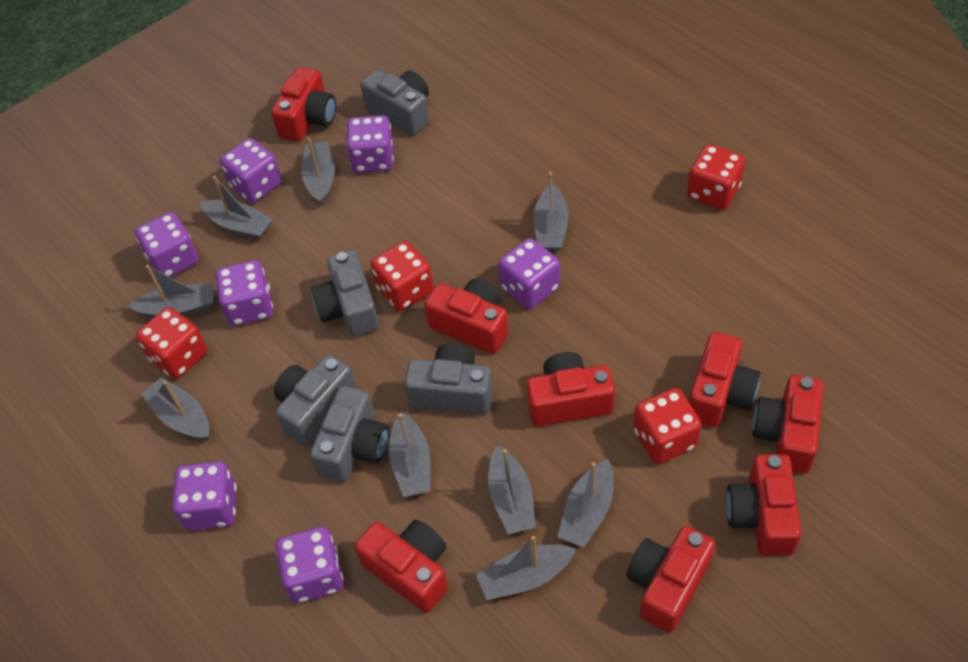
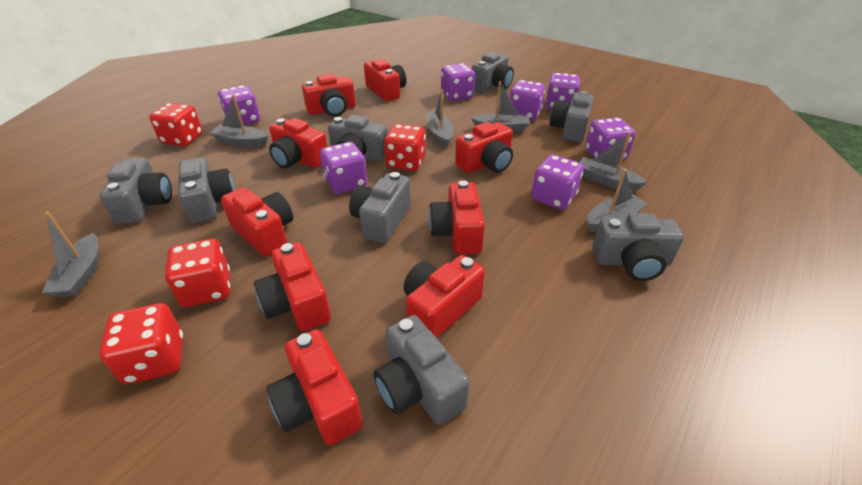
grey boat: [128,265,213,318] [142,377,209,440] [200,176,273,240] [301,137,335,205] [389,412,431,497] [476,536,576,600] [488,446,536,534] [533,172,569,251] [557,459,614,548] = 9 -> [42,211,99,297] [210,94,268,147] [425,89,454,147] [471,81,530,132] [579,132,647,191] [587,169,648,232] = 6
grey camera: [274,355,357,446] [310,386,389,482] [311,250,379,337] [360,69,429,135] [404,343,493,415] = 5 -> [99,158,172,224] [178,157,235,223] [328,115,388,161] [349,172,411,243] [374,315,470,425] [472,52,514,93] [550,91,594,142] [592,213,684,281] = 8
red camera: [271,67,336,141] [355,520,448,613] [425,278,508,354] [526,352,615,426] [627,526,715,633] [689,332,761,427] [726,454,802,556] [752,375,824,474] = 8 -> [221,187,293,256] [254,242,331,331] [266,329,363,445] [269,118,327,168] [302,74,356,117] [364,59,406,101] [403,255,485,338] [429,180,485,254] [455,122,513,173] = 9

